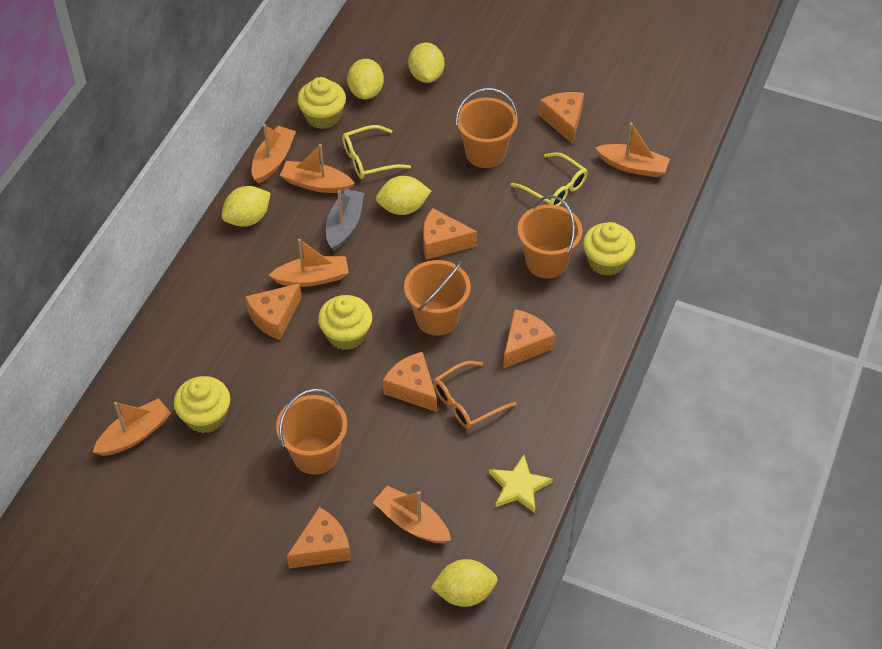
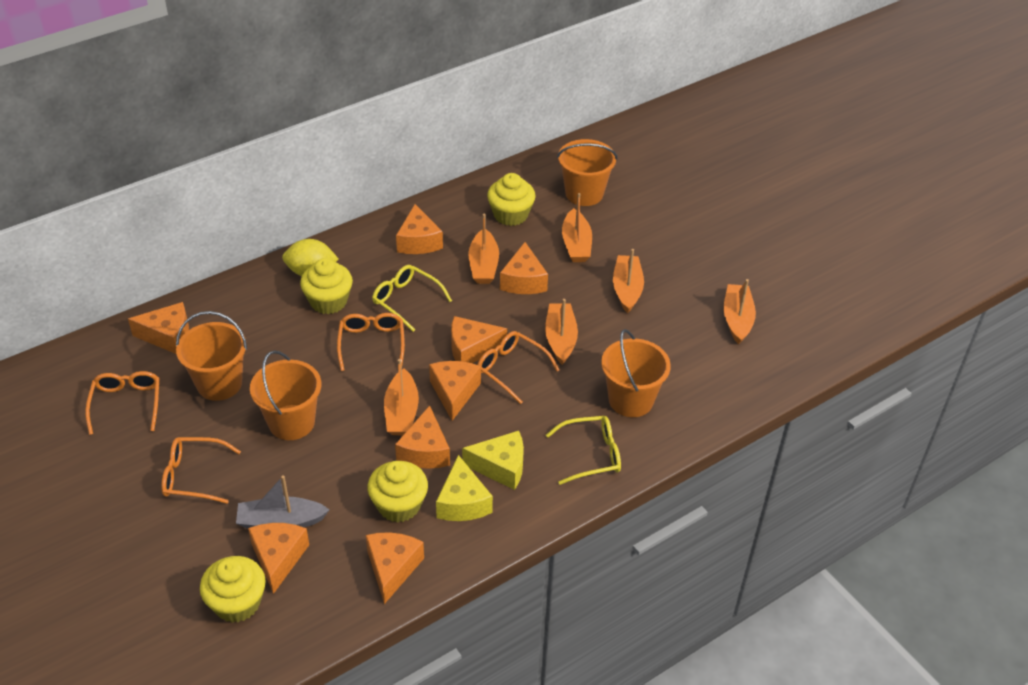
orange cheese: [245,283,302,340] [287,507,351,569] [383,352,437,412] [423,208,477,260] [503,309,555,369] [539,92,584,144] = 6 -> [128,302,189,354] [248,523,309,594] [366,532,424,604] [395,405,450,469] [396,204,443,254] [429,361,481,421] [451,316,507,363] [500,242,548,294] = 8
orange glasses: [433,361,517,429] = 1 -> [85,371,159,435] [161,437,241,504] [337,313,405,371] [477,331,559,404] = 4
yellow cheese: none = 0 -> [436,455,493,521] [462,431,524,490] = 2
yellow lemon: [222,186,271,227] [347,59,384,99] [376,176,431,215] [408,43,444,83] [431,559,498,607] = 5 -> [282,239,338,276] = 1
yellow star: [489,455,553,513] = 1 -> none = 0

